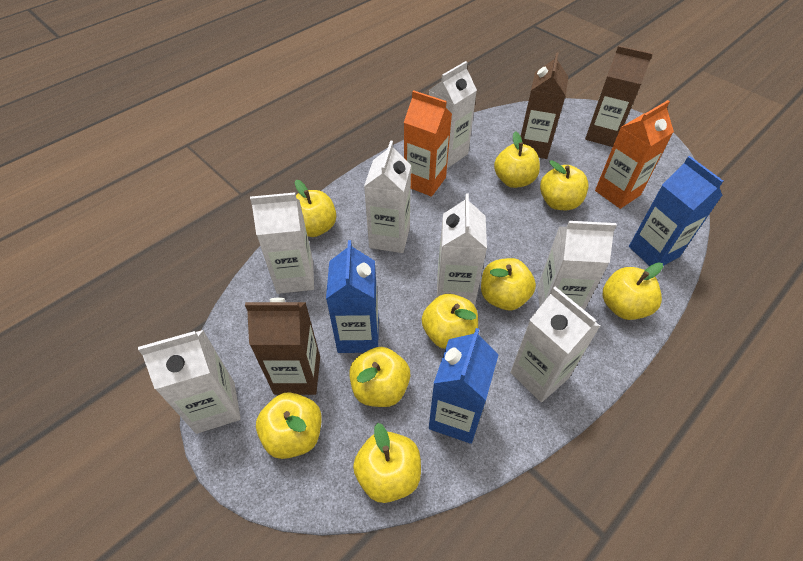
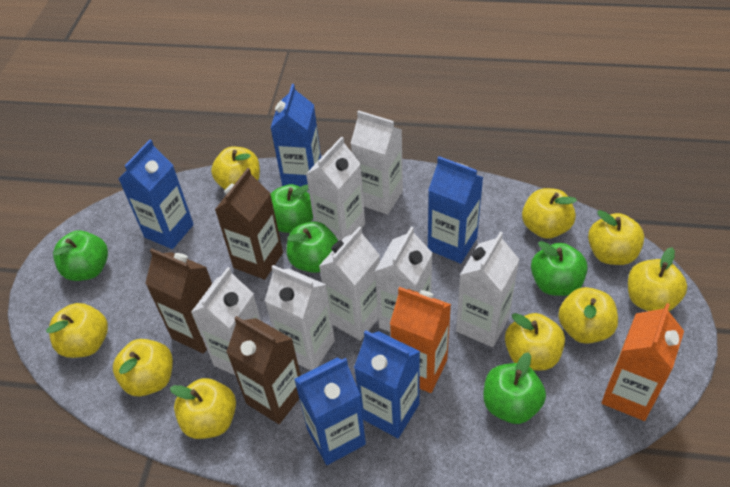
blue carton: [326,240,379,353] [429,328,499,444] [629,156,723,266] = 3 -> [119,140,194,249] [271,84,321,187] [294,357,366,465] [354,330,420,438] [428,156,483,264] = 5
green apple: none = 0 -> [53,231,108,281] [271,184,313,233] [287,221,338,273] [483,352,546,424] [531,241,588,296] = 5

